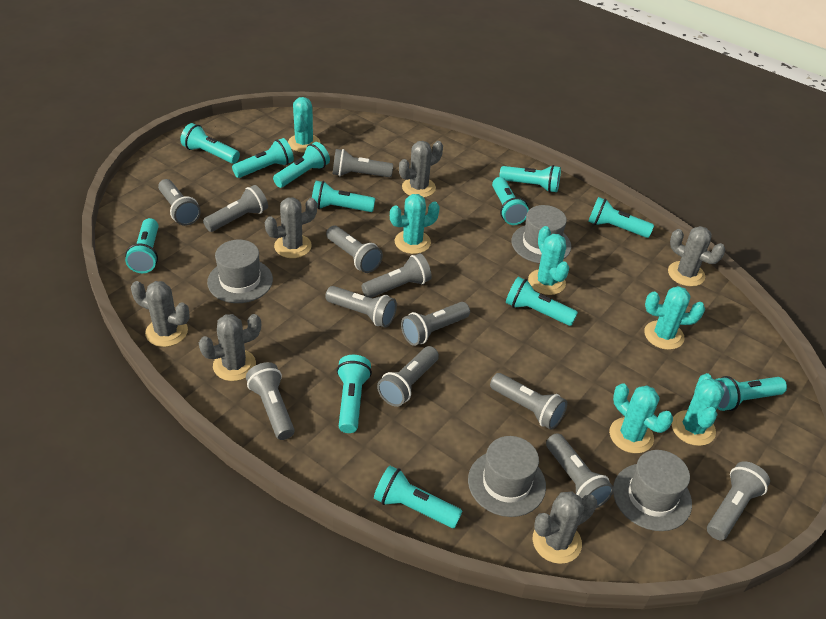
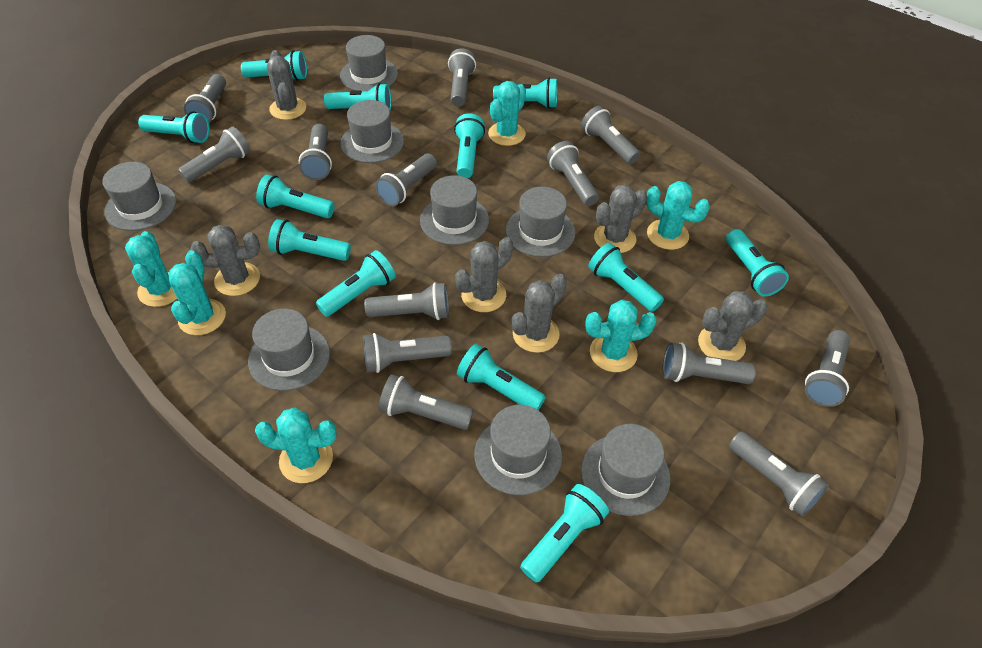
grey flashlight: [158,179,201,226] [203,185,268,232] [246,362,295,440] [325,286,397,328] [326,226,383,273] [333,149,393,177] [362,253,432,298] [377,346,439,407] [401,302,470,346] [490,373,567,430] [546,433,614,508] [707,461,770,540] = 12 -> [178,126,250,183] [184,74,226,123] [299,124,332,180] [363,333,452,373] [364,282,449,320] [375,154,437,206] [379,374,474,430] [448,48,476,107] [547,141,599,206] [581,106,640,164] [663,342,756,384] [729,431,829,516] [805,330,850,407] = 13
grey hat: [207,240,273,303] [468,436,546,517] [511,205,571,263] [613,450,692,531] = 4 -> [102,162,176,231] [248,309,330,391] [340,35,398,91] [341,100,404,163] [420,175,489,245] [475,405,562,495] [506,186,575,257] [581,424,670,516] = 8

